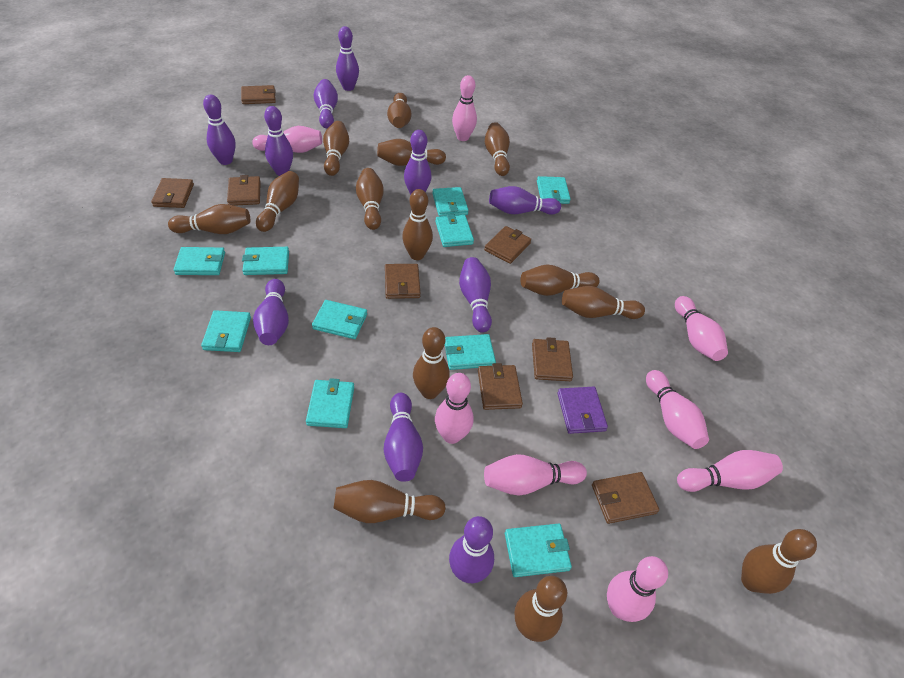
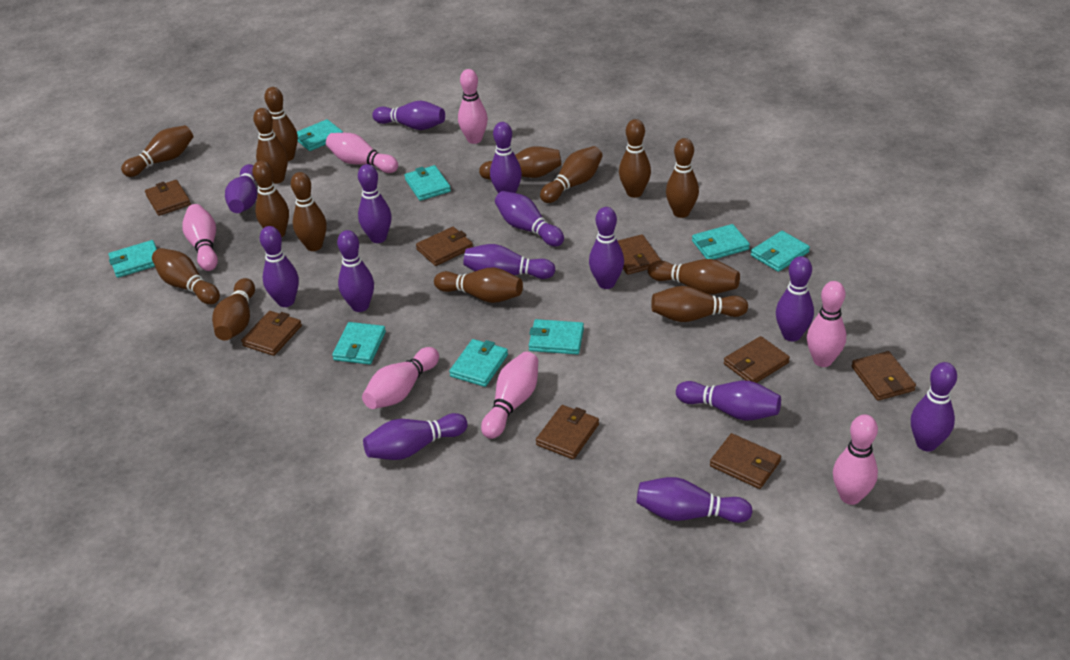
pink bowling pin: [252,126,322,153] [435,373,474,444] [452,75,477,141] [484,454,587,495] [607,556,668,622] [646,370,709,449] [675,296,728,361] [677,450,783,492] = 8 -> [182,204,218,271] [326,133,398,173] [362,347,439,409] [458,69,488,144] [481,352,538,439] [807,281,846,367] [833,414,878,505] = 7
purple bowling pin: [203,95,236,165] [253,279,289,345] [264,106,293,176] [314,79,338,128] [336,26,359,91] [384,393,423,482] [404,130,431,195] [449,516,494,583] [459,257,492,333] [489,186,561,215] = 10 -> [225,164,257,213] [260,226,299,307] [337,230,374,312] [358,164,392,243] [363,413,468,460] [372,101,445,130] [463,244,555,279] [490,122,522,194] [495,191,564,246] [589,207,624,289] [636,477,753,523] [676,380,781,421] [776,256,814,341] [911,362,957,451] = 14
purple wallet: [557,387,608,434] = 1 -> none = 0
turquoise wallet: [174,247,225,275] [201,310,251,352] [242,247,289,275] [306,378,354,428] [312,300,367,339] [432,187,469,217] [435,214,474,247] [445,334,496,370] [505,524,572,577] [537,176,571,204] = 10 -> [109,240,157,278] [297,119,343,151] [332,322,386,365] [404,165,451,201] [449,339,508,387] [529,319,584,354] [692,224,750,259] [751,231,810,272] = 8

